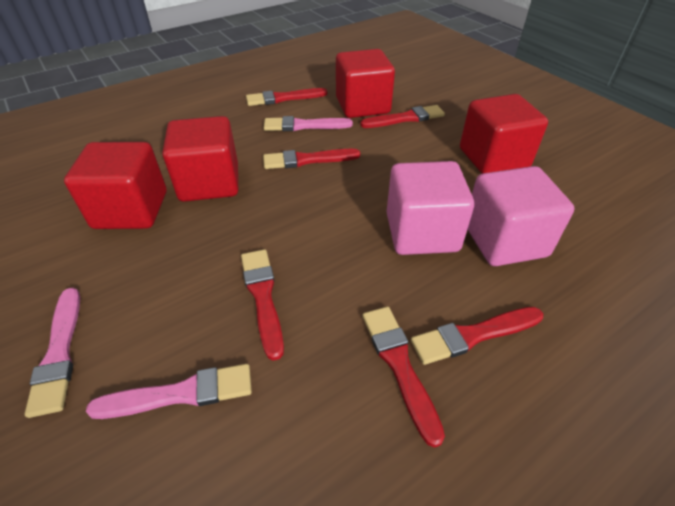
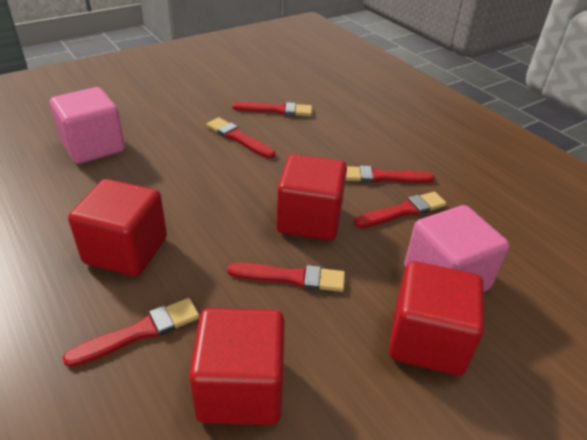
pink brush: [25,288,80,418] [86,364,252,419] [264,116,353,131] = 3 -> none = 0

